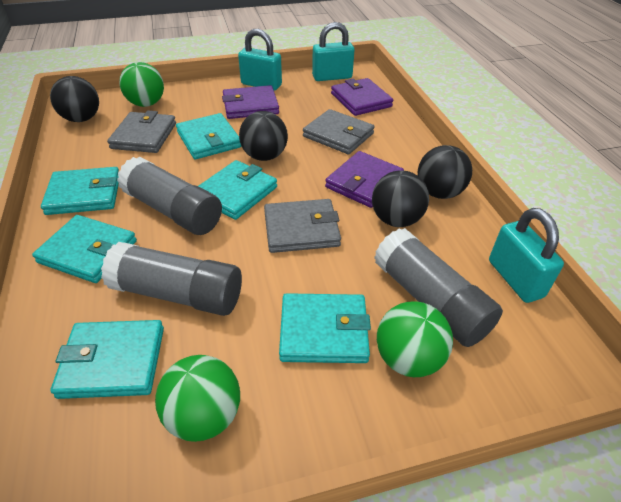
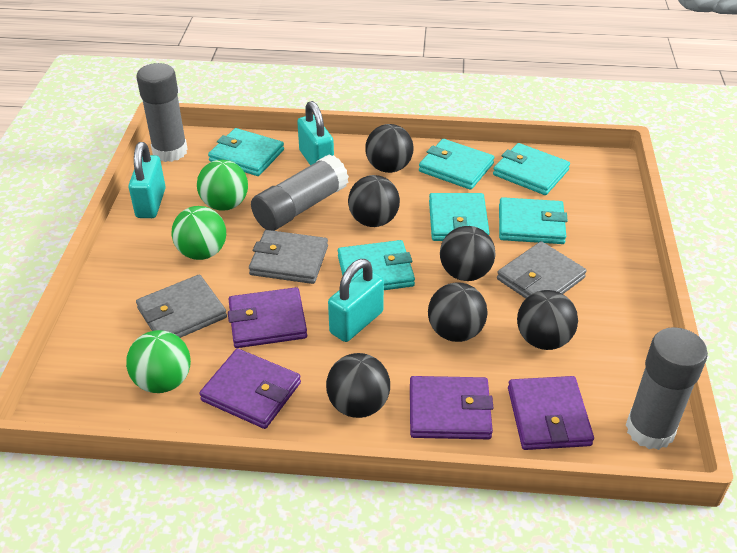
black ball: [50,76,99,122] [239,111,288,161] [372,170,429,227] [418,145,472,199] = 4 -> [326,353,390,418] [348,175,400,227] [365,124,414,173] [428,282,488,342] [440,226,496,281] [517,290,578,350] = 6
purple wallet: [222,85,279,119] [325,151,404,208] [331,78,393,116] = 3 -> [199,348,301,429] [228,287,307,348] [410,376,493,439] [508,376,594,450] = 4

